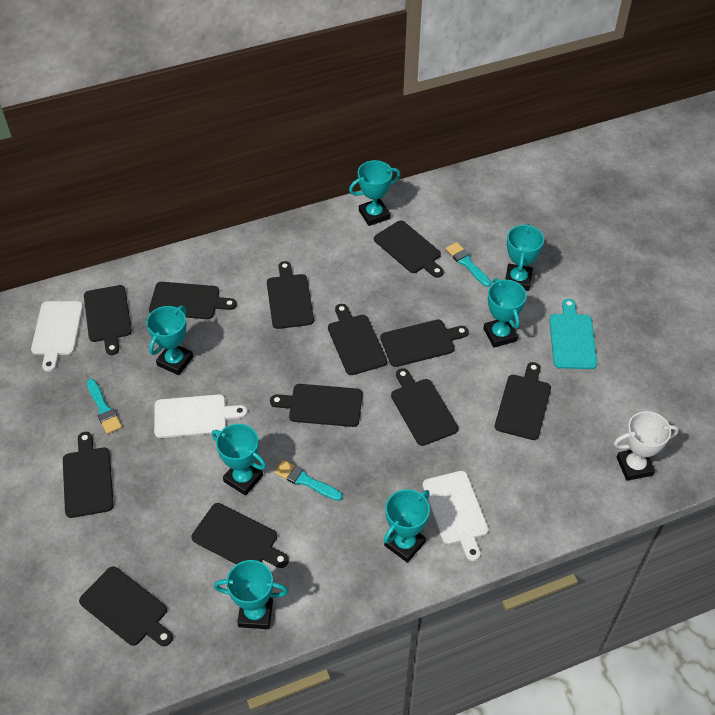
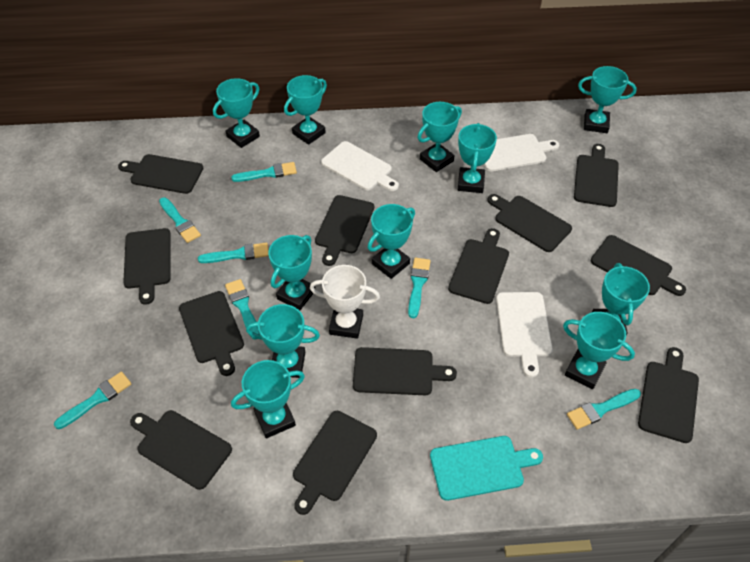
turquoise brush: [87,379,122,434] [274,460,343,501] [446,242,491,287] = 3 -> [54,372,131,429] [159,197,201,243] [198,243,269,263] [225,279,260,340] [231,162,297,182] [408,258,431,318] [567,389,641,430] = 7
turquoise trophy: [146,306,193,375] [212,424,266,496] [214,560,288,629] [349,160,400,226] [384,489,430,563] [484,278,527,348] [505,223,544,291] = 7 -> [213,78,260,148] [231,360,305,438] [246,304,320,378] [268,235,315,310] [284,75,327,145] [367,204,415,279] [418,102,462,172] [458,123,497,193] [563,312,635,389] [578,66,637,133] [592,263,650,336] = 11

